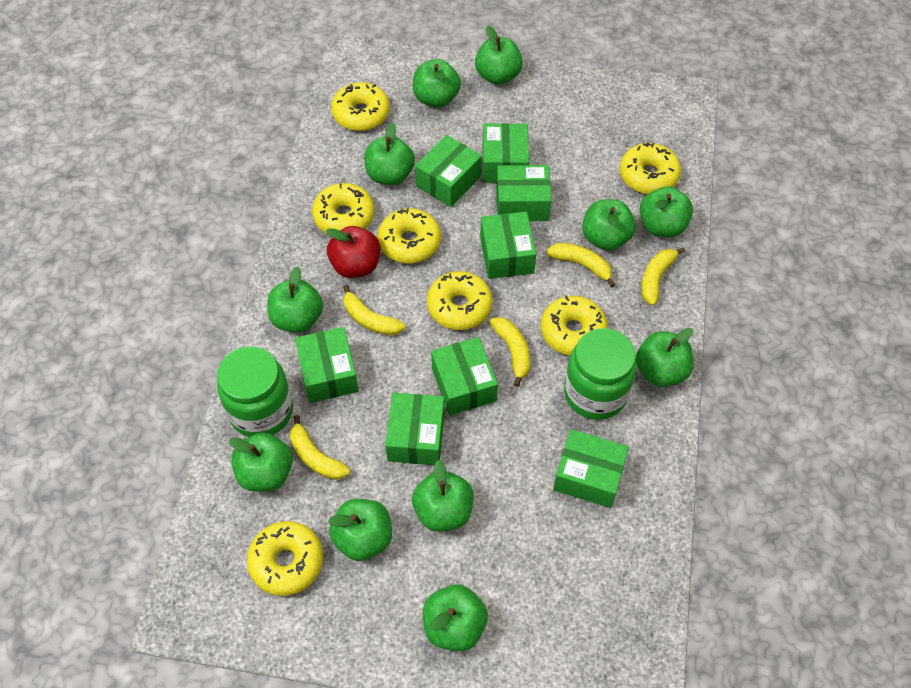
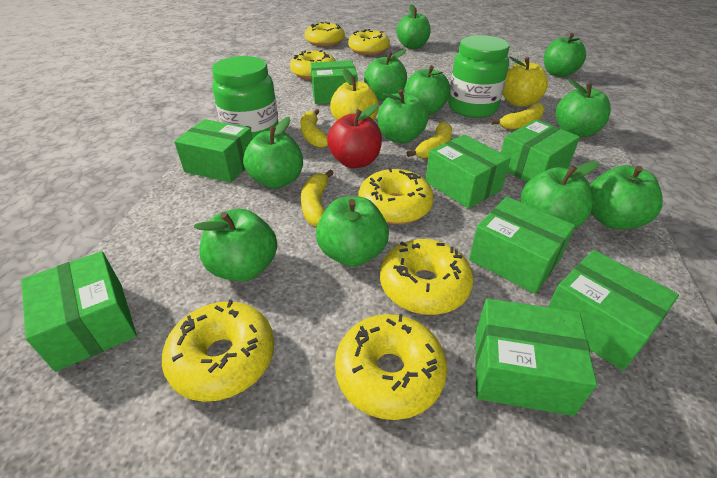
yellow apple: none = 0 -> [330,69,379,120] [502,57,548,107] = 2
yellow banana: [290,415,350,480] [343,285,405,336] [490,317,530,387] [546,243,615,288] [641,247,685,306] = 5 -> [300,109,328,148] [301,170,334,227] [406,122,452,158] [491,102,545,130] = 4

